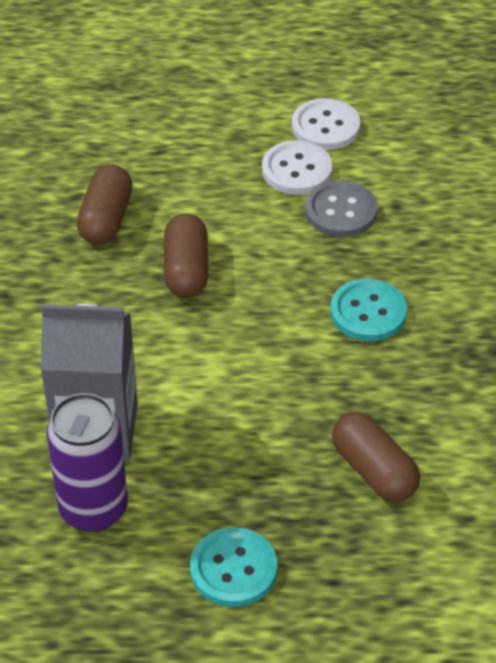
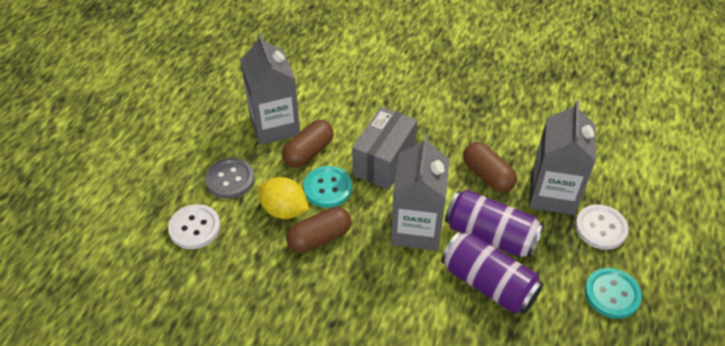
grey box: none = 0 -> [352,107,417,190] = 1
grey carton: [41,303,138,461] = 1 -> [240,33,300,145] [391,135,450,251] [529,100,596,215] = 3
purple can: [46,393,128,532] = 1 -> [441,231,543,314] [445,190,544,258] = 2
yellow lemon: none = 0 -> [258,177,309,219] = 1

